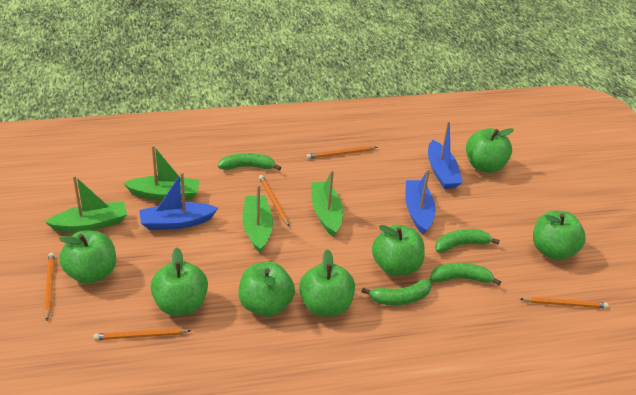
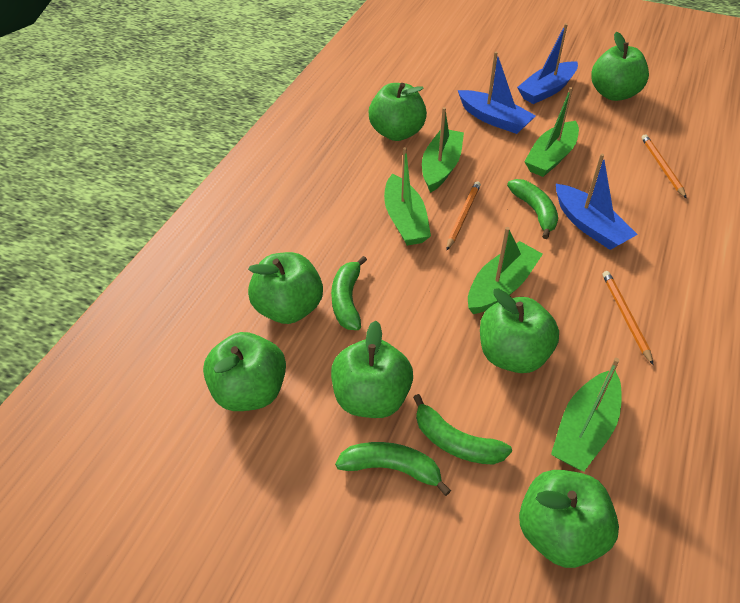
green boat: [45,176,127,233] [123,145,200,201] [242,185,273,253] [311,170,343,237] = 4 -> [384,147,431,246] [422,107,464,193] [468,227,543,314] [524,87,579,177] [551,358,622,472] = 5
orange pencil: [44,252,54,321] [94,328,191,340] [259,175,289,226] [306,146,377,159] [521,297,609,308] = 5 -> [446,181,481,250] [603,271,653,365] [642,134,687,198] = 3

